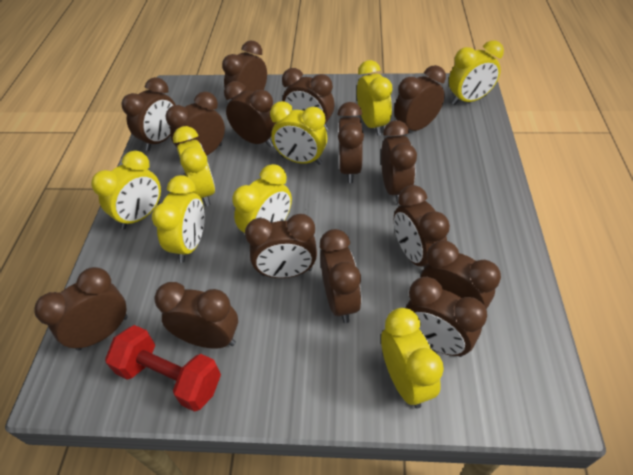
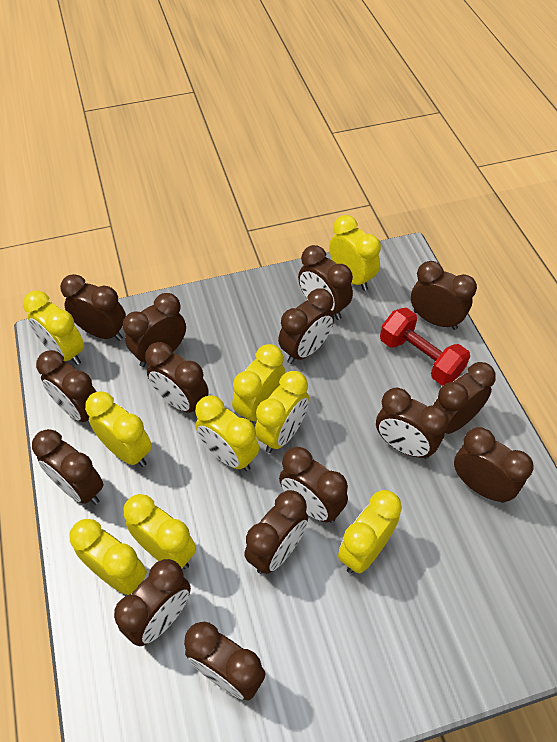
yellow clock: [91,151,161,229] [152,175,205,263] [173,126,215,206] [232,164,292,233] [270,101,327,165] [357,60,393,136] [381,308,444,408] [449,40,504,105] = 8 -> [23,291,84,365] [70,519,147,595] [85,391,152,467] [123,494,196,569] [195,395,259,471] [232,344,285,421] [255,371,309,453] [329,215,381,291] [338,490,402,574] = 9

